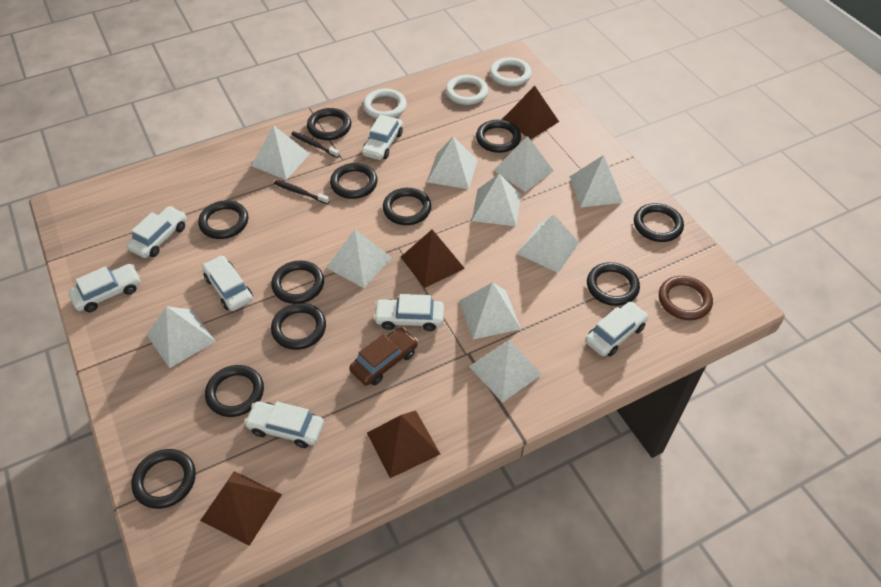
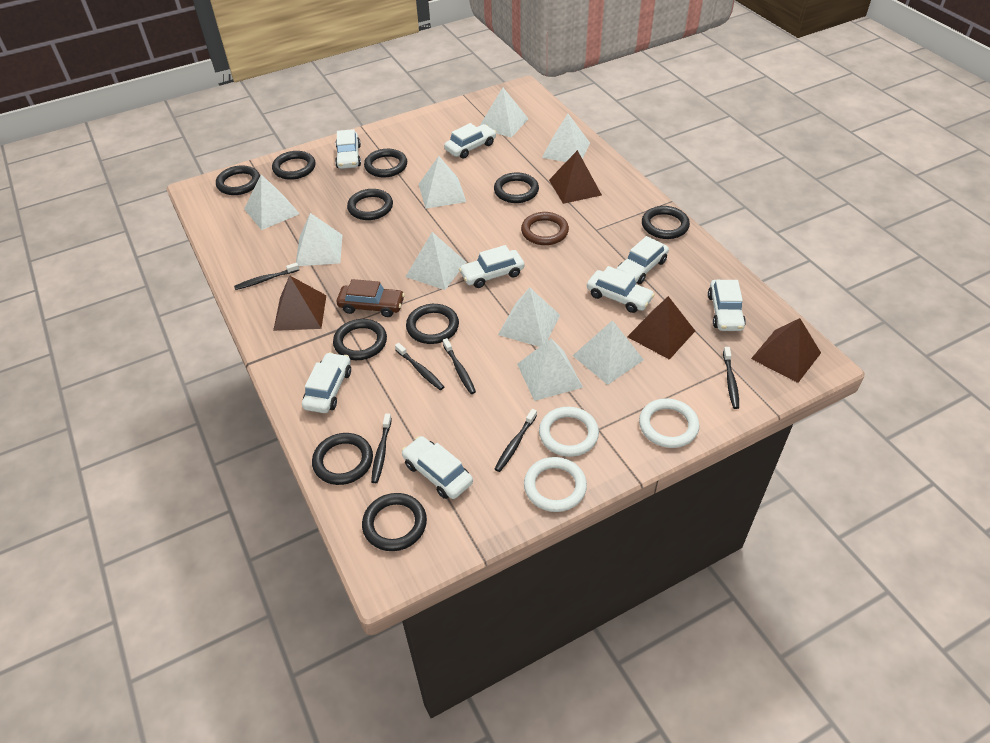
black ring: [131,449,196,509] [198,200,248,239] [205,365,264,417] [271,261,324,304] [271,303,326,350] [307,108,351,140] [330,163,378,199] [383,188,431,225] [476,120,521,153] [587,262,640,306] [634,203,684,242] = 11 -> [216,165,260,195] [272,151,316,180] [312,433,373,485] [333,319,387,360] [347,189,393,220] [362,493,427,551] [364,149,407,177] [406,304,459,344] [494,172,539,203] [642,206,690,239] = 10
black toothbrush: [274,180,330,204] [291,131,340,158] = 2 -> [234,263,299,290] [371,414,392,483] [395,343,444,390] [443,338,476,394] [495,409,537,472] [723,347,739,409] = 6
white car: [68,264,141,312] [127,206,186,258] [202,255,253,311] [244,401,324,448] [362,114,403,160] [373,294,444,331] [585,302,649,356] = 7 -> [302,352,351,413] [335,129,361,169] [402,436,473,499] [444,123,496,159] [459,245,525,288] [587,266,655,313] [617,236,669,284] [708,280,746,331] = 8
white pyramid: [147,306,216,368] [251,125,310,180] [326,230,392,288] [427,137,478,189] [459,282,521,340] [469,340,542,402] [472,173,521,226] [494,136,554,192] [517,215,579,273] [570,155,623,207] = 10 -> [244,175,300,230] [296,213,342,266] [405,232,466,290] [419,156,466,209] [480,87,529,138] [498,287,560,347] [517,339,583,401] [542,114,590,162] [573,320,644,385] = 9

